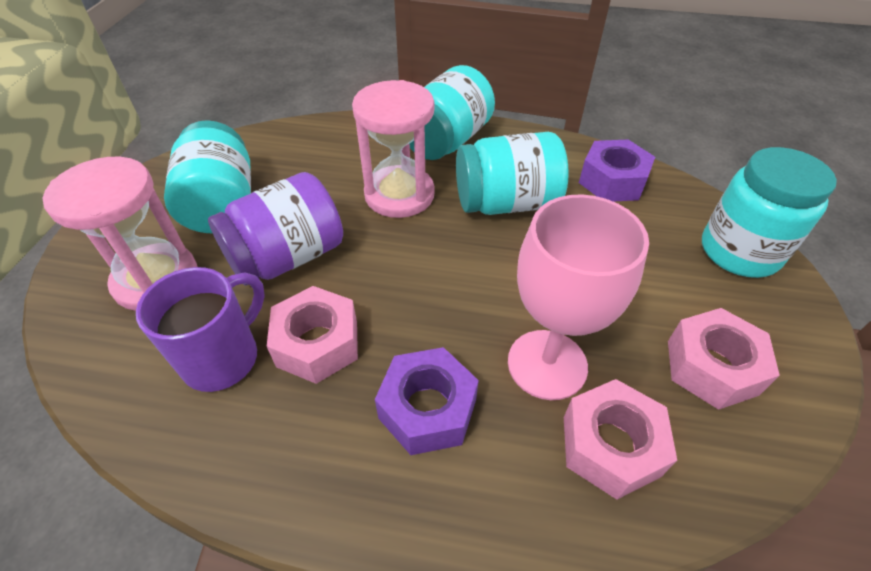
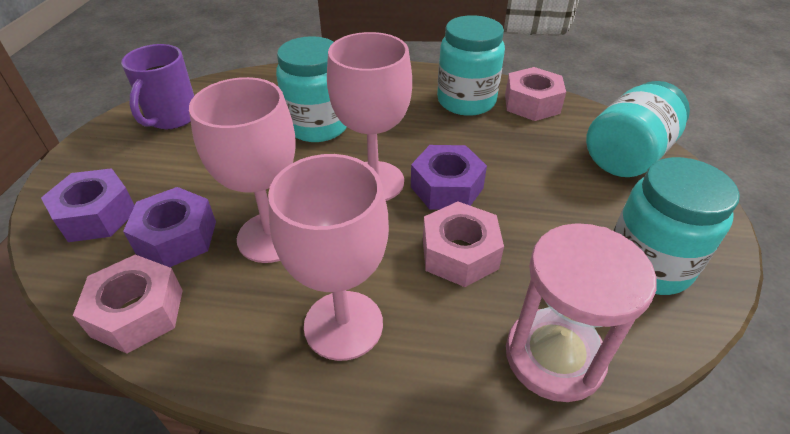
pink goblet: [508,194,649,400] = 1 -> [189,77,296,263] [268,154,389,361] [327,32,412,201] = 3
pink hourglass: [43,157,198,311] [352,80,435,218] = 2 -> [506,223,657,402] = 1
purple jar: [208,172,343,286] = 1 -> none = 0
purple nut: [375,347,479,455] [579,140,655,201] = 2 -> [41,168,135,242] [123,187,216,267] [411,145,487,210] = 3

